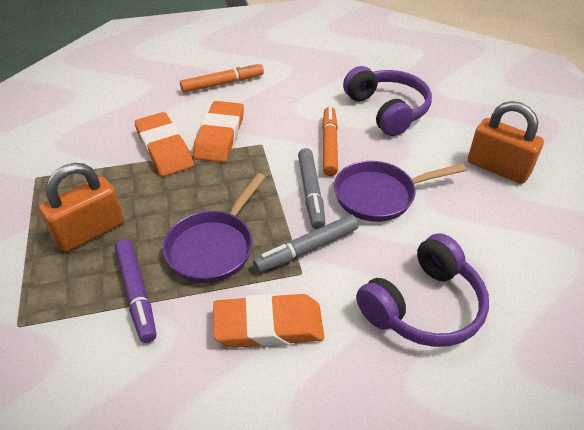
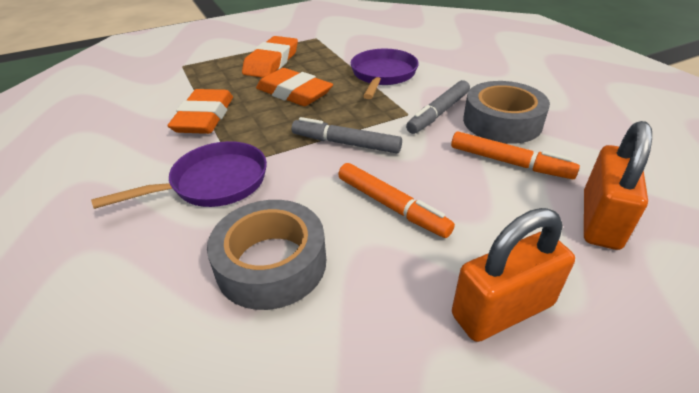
grey tape: none = 0 -> [207,200,326,310] [463,81,550,144] = 2
purple headphones: [343,66,432,136] [356,233,489,347] = 2 -> none = 0
purple marker: [115,239,156,343] = 1 -> none = 0

